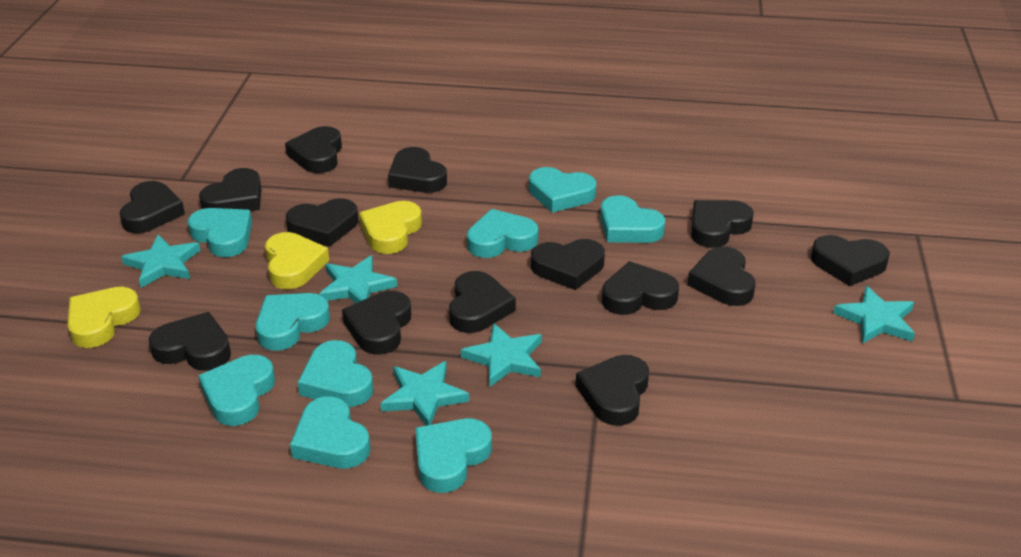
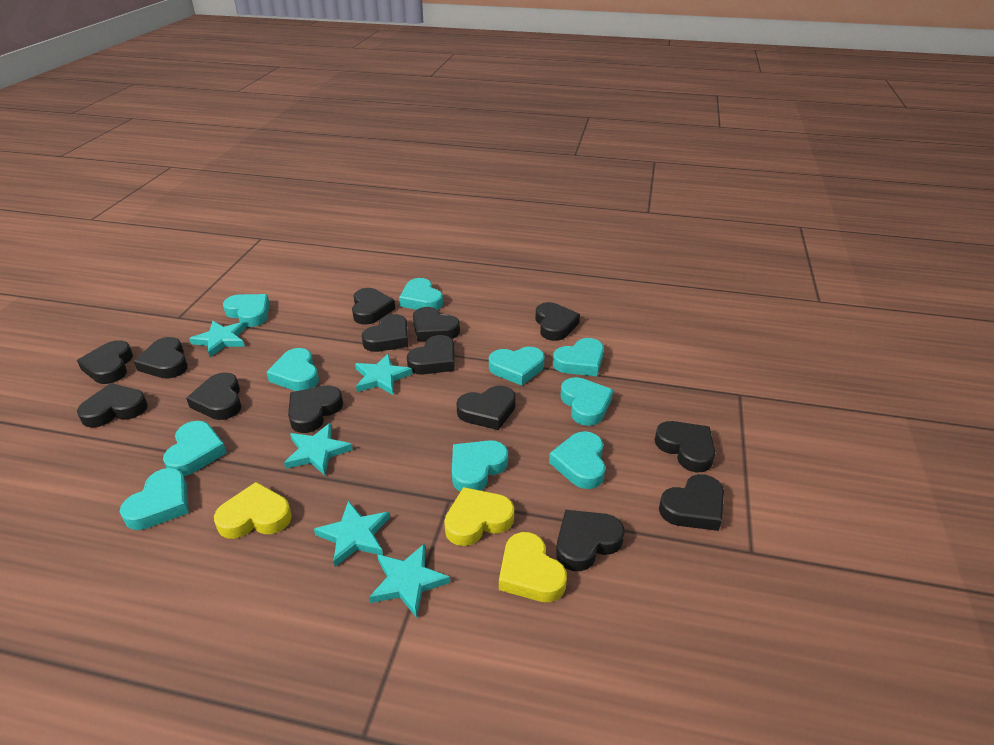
turquoise heart: [188,208,252,257] [198,355,275,426] [256,293,330,351] [290,396,370,468] [298,340,373,407] [415,419,492,493] [467,209,538,258] [529,167,596,213] [600,195,665,243] = 9 -> [120,468,189,530] [163,421,227,476] [223,294,270,327] [266,348,319,391] [399,278,443,310] [452,440,508,492] [489,347,544,386] [549,431,606,489] [553,338,604,376] [560,377,613,426] = 10

